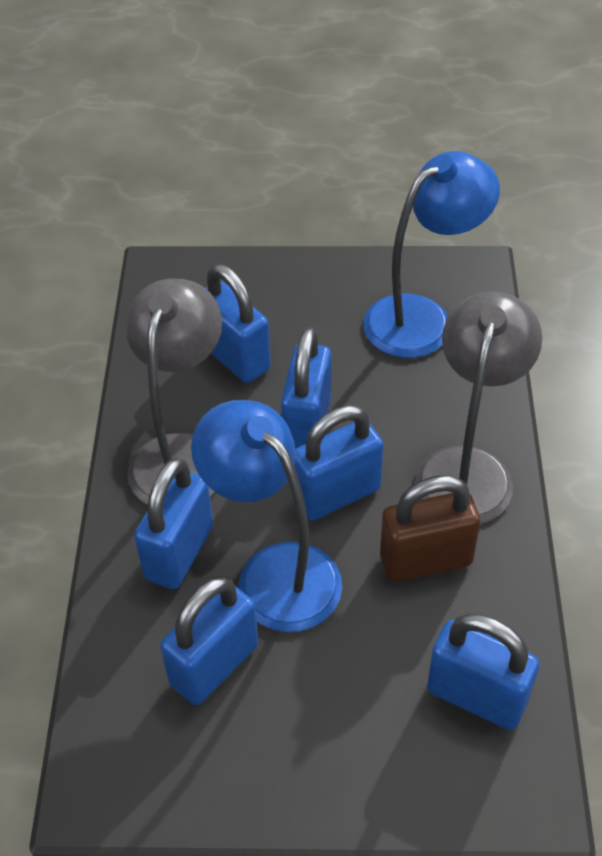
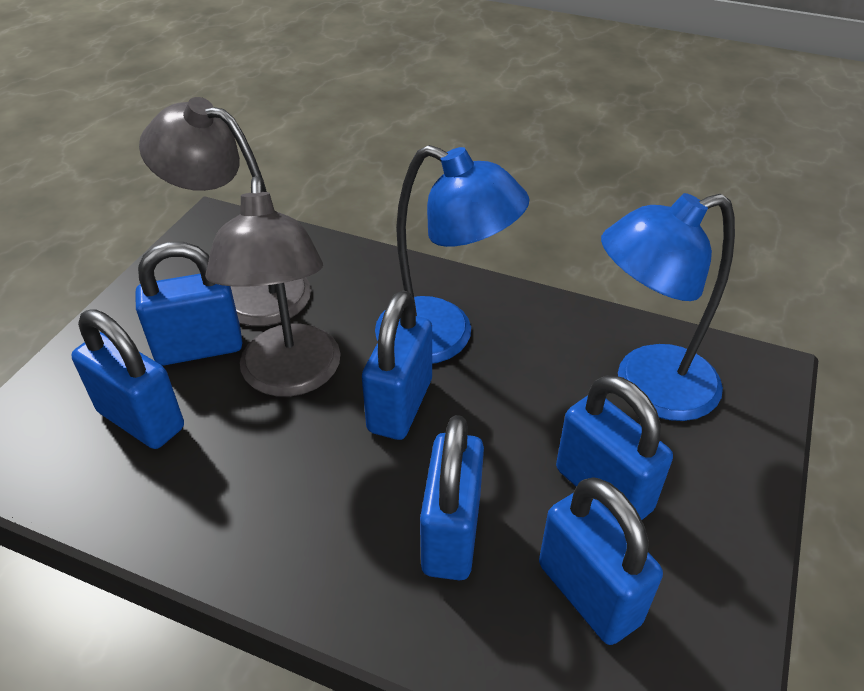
brown padlock: [380,475,480,582] = 1 -> none = 0

